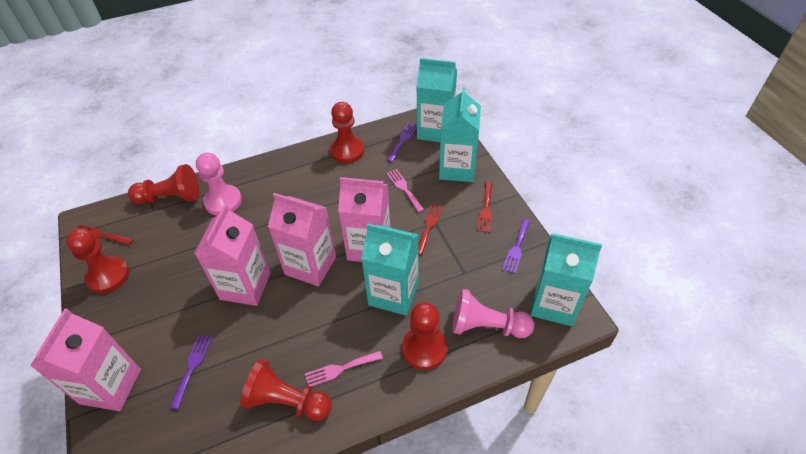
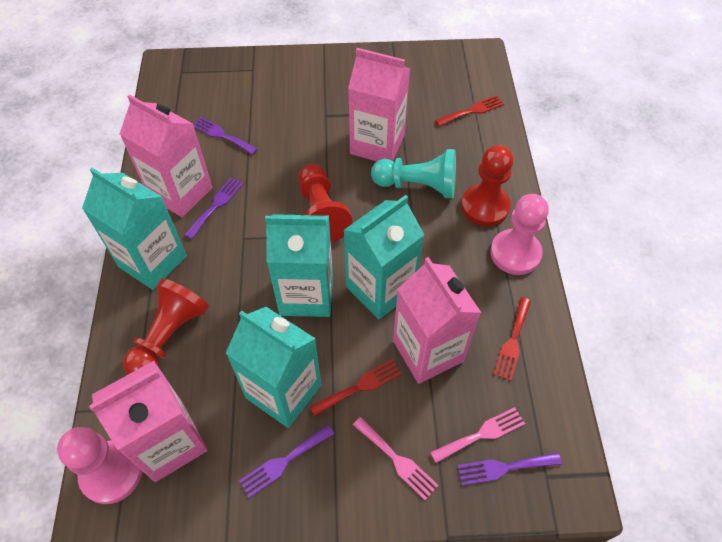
purple fork: [170,335,212,409] [387,123,417,162] [502,219,531,274] = 3 -> [185,177,244,239] [193,117,258,155] [239,425,334,498] [457,453,562,485] = 4
red pawn: [66,228,129,293] [128,164,199,204] [240,359,332,421] [330,102,364,163] [402,302,447,370] = 5 -> [123,278,209,374] [299,164,353,242] [461,145,514,226] = 3
turquoise pawn: none = 0 -> [371,149,456,198] = 1

